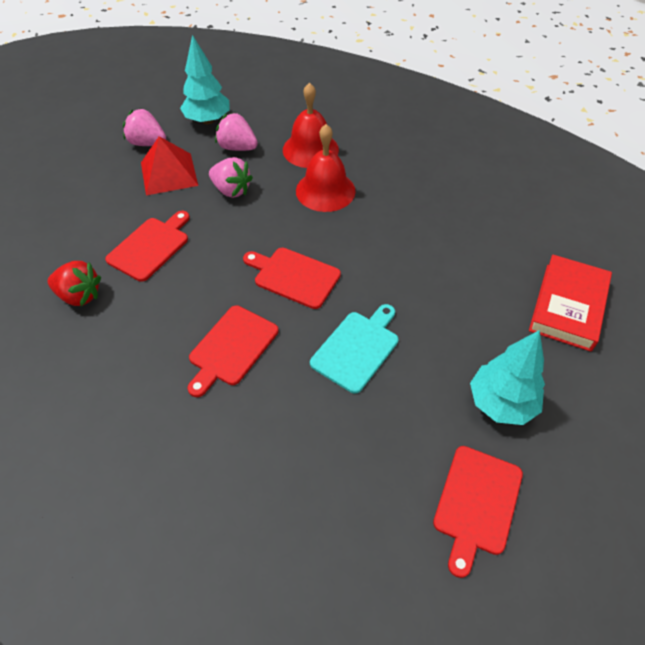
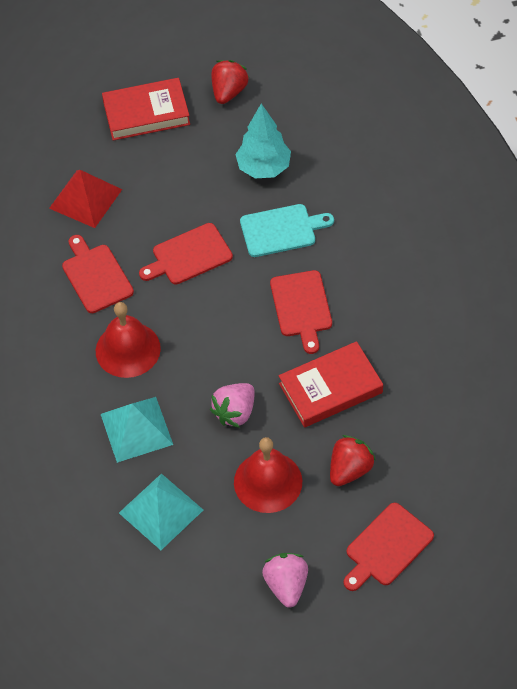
pink strawberry: [123,108,166,146] [209,157,253,198] [215,113,258,151] = 3 -> [210,383,255,428] [262,553,308,607] = 2
red book: [529,254,612,352] = 1 -> [102,78,190,141] [279,341,383,428] = 2
red strawberry: [48,261,101,306] = 1 -> [212,60,249,104] [330,435,376,486] = 2
turquoise pyramid: none = 0 -> [101,397,173,463] [119,473,203,550] = 2
turquoise tree: [180,35,230,124] [470,330,545,425] = 2 -> [235,103,291,178] = 1

